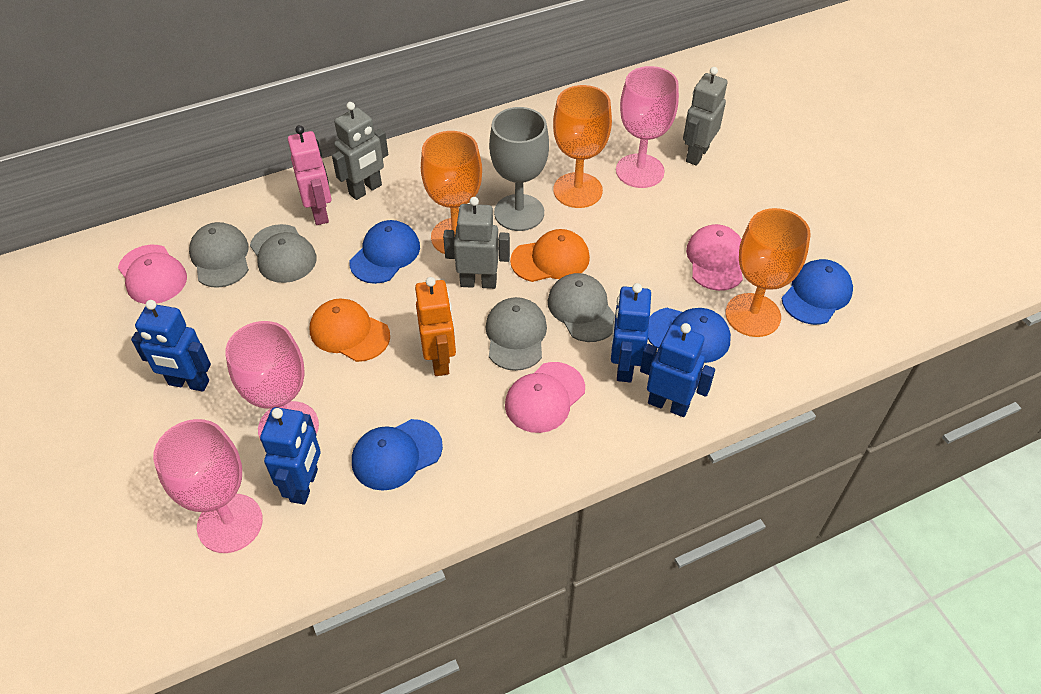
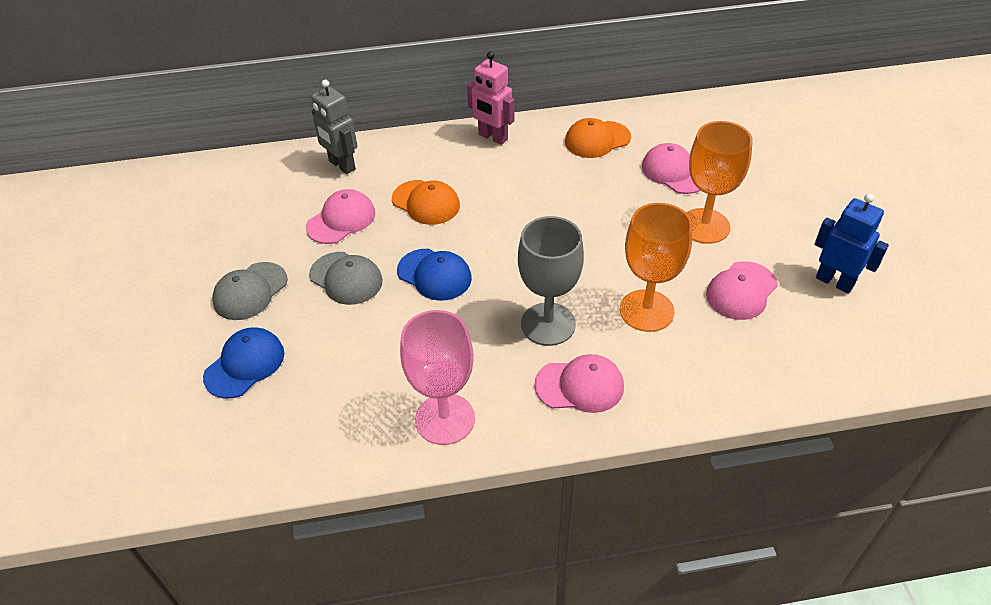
blue cap: [349,220,420,284] [352,419,443,490] [648,308,731,363] [782,259,853,325] = 4 -> [203,327,284,399] [397,249,472,301] = 2
blue robot: [131,300,211,392] [260,407,321,505] [611,283,651,382] [640,323,715,417] = 4 -> [814,193,889,293] = 1
grey cap: [189,222,249,288] [250,224,317,283] [486,297,547,371] [548,273,615,342] = 4 -> [212,262,288,320] [309,252,383,305] = 2
grey robot: [332,102,388,200] [443,197,510,289] [683,67,727,166] = 3 -> [311,80,357,174] = 1
orange goblet: [421,131,482,254] [553,85,612,208] [725,208,810,337] = 3 -> [620,203,692,332] [686,121,753,244] = 2
orange robot: [415,277,456,376] = 1 -> none = 0
pink cap: [118,245,187,304] [505,362,585,433] [686,224,743,291] = 3 -> [306,189,375,244] [535,354,624,413] [642,143,701,194] [706,261,778,320] = 4
pink goblet: [153,419,263,553] [225,321,319,441] [616,66,679,188] = 3 -> [400,310,475,445] = 1

